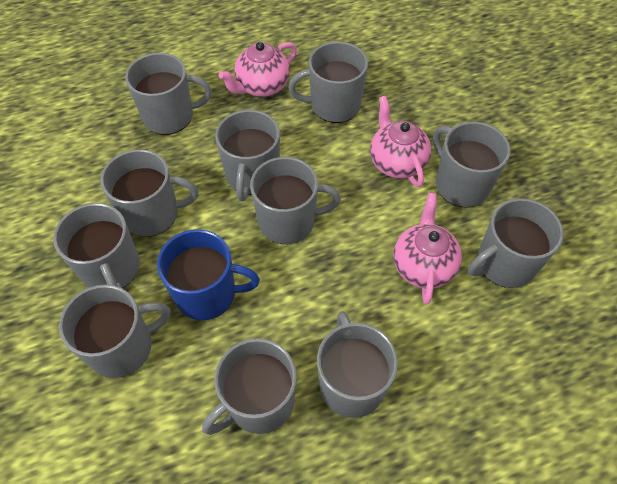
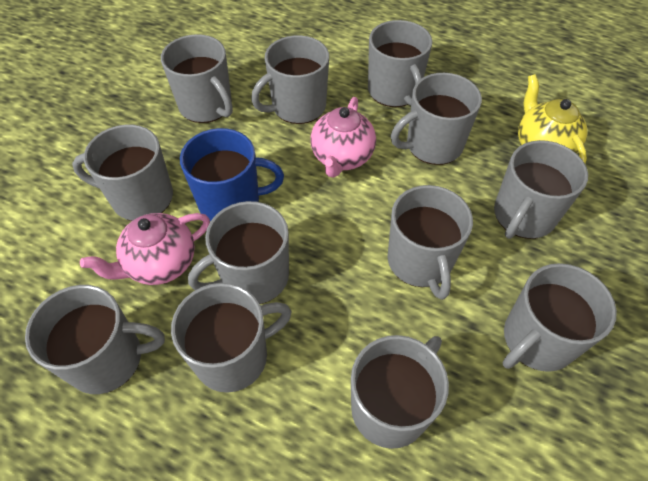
grey mug: [53,203,140,288] [59,285,171,378] [100,149,198,237] [125,53,212,135] [202,338,297,435] [215,110,280,201] [250,157,341,244] [288,42,368,123] [317,311,398,418] [433,122,510,208] [468,198,564,288] = 11 -> [25,285,165,394] [72,125,173,221] [161,34,233,123] [171,283,292,393] [188,201,289,304] [251,35,329,124] [351,335,449,449] [368,20,432,107] [387,185,473,300] [391,73,482,165] [494,140,588,239] [503,263,617,372] = 12
pink teapot: [219,42,297,97] [370,96,431,187] [393,193,462,304] = 3 -> [80,213,210,285] [310,97,376,177] = 2
yellow teapot: none = 0 -> [518,74,588,163] = 1

